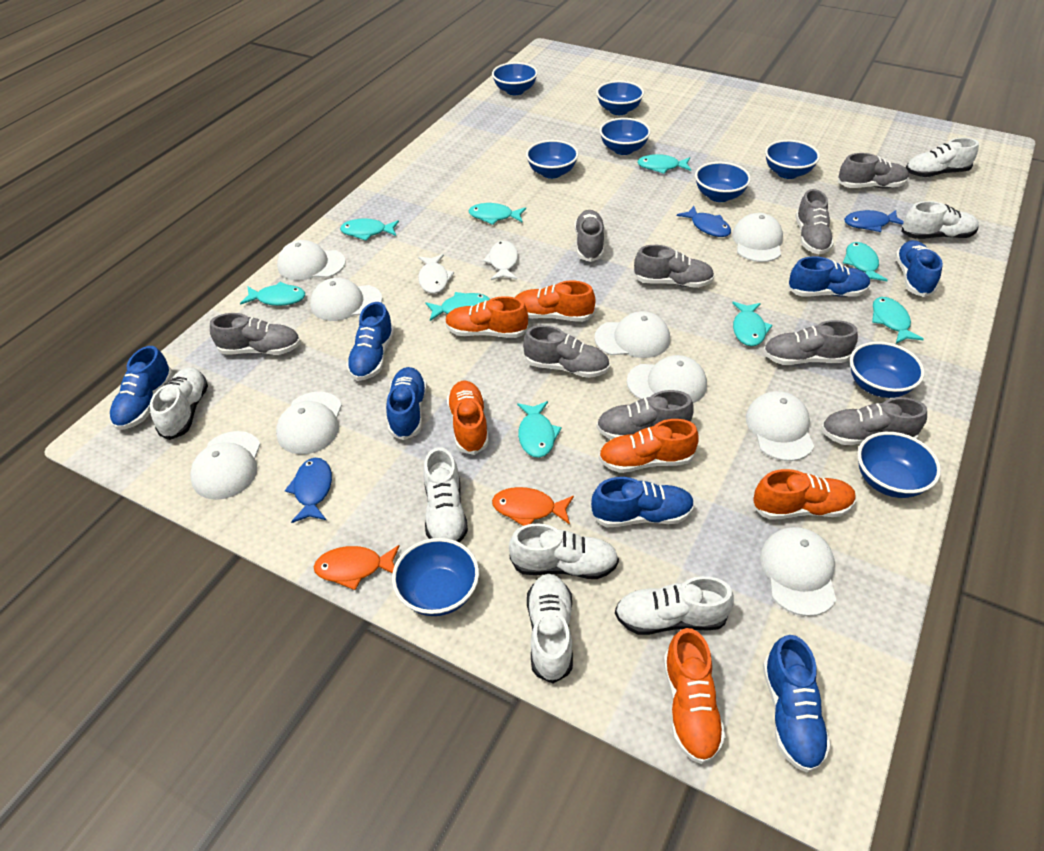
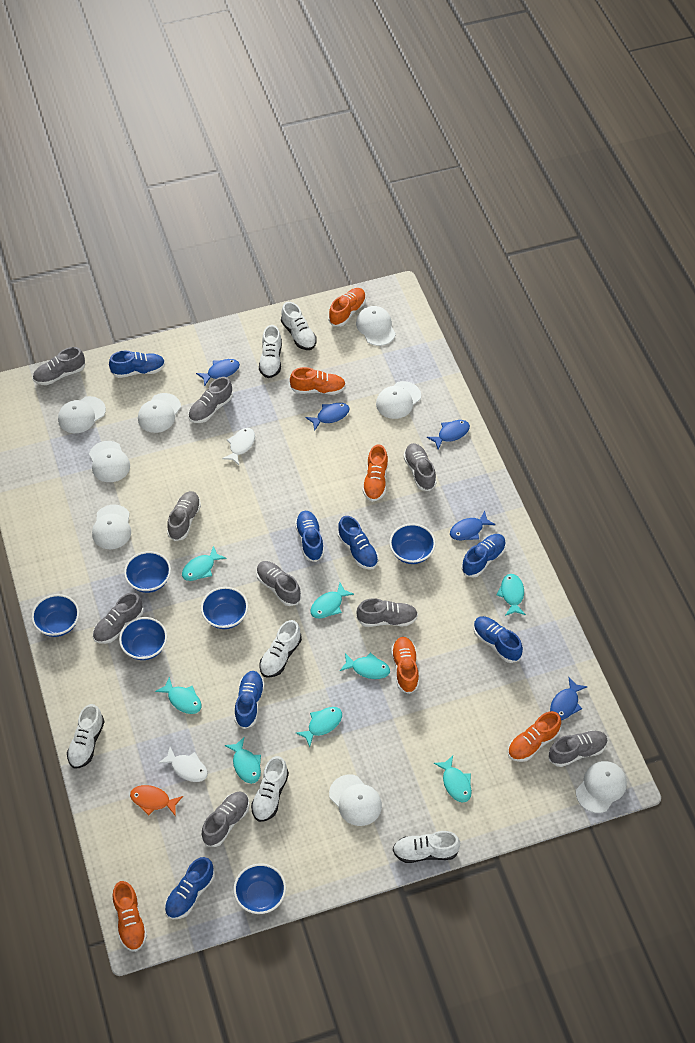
blue bowl: [392,538,479,616] [492,62,538,95] [526,140,579,179] [596,81,644,115] [599,118,651,155] [695,162,751,202] [765,140,820,179] [850,341,925,398] [857,432,941,498] = 9 -> [32,594,79,637] [119,617,167,660] [124,551,171,593] [201,587,248,629] [234,863,286,914] [389,523,436,564] = 6
blue fish: [285,458,332,523] [677,206,731,237] [844,210,904,232] = 3 -> [196,359,240,386] [305,403,350,431] [427,420,470,449] [450,510,495,540] [550,677,587,720] = 5
orange fish: [314,545,400,590] [492,487,574,526] = 2 -> [130,785,183,816] = 1
turquoise fish: [240,282,305,306] [340,218,399,241] [426,292,490,321] [469,203,526,225] [517,401,562,458] [637,154,691,174] [732,302,773,346] [843,242,888,281] [872,297,924,344] = 9 -> [155,677,202,714] [182,546,226,581] [225,737,261,784] [296,707,342,747] [311,583,354,619] [340,653,390,679] [434,755,472,803] [497,574,526,616] = 8
white cap: [190,431,261,500] [276,392,342,454] [277,240,346,281] [310,278,382,321] [595,311,670,358] [627,355,707,403] [732,213,783,262] [746,391,814,461] [760,527,836,616] = 9 -> [58,396,106,433] [89,441,130,482] [92,504,131,549] [138,393,181,433] [329,774,382,826] [356,306,396,346] [376,381,421,419] [576,761,627,813] = 8
white shoe: [150,367,208,440] [423,447,468,542] [509,523,619,579] [527,574,573,683] [615,576,734,635] [901,201,979,239] [906,137,979,177] = 7 -> [67,704,105,769] [251,756,289,822] [259,325,282,378] [259,620,302,678] [281,302,317,350] [393,831,460,863] = 6

